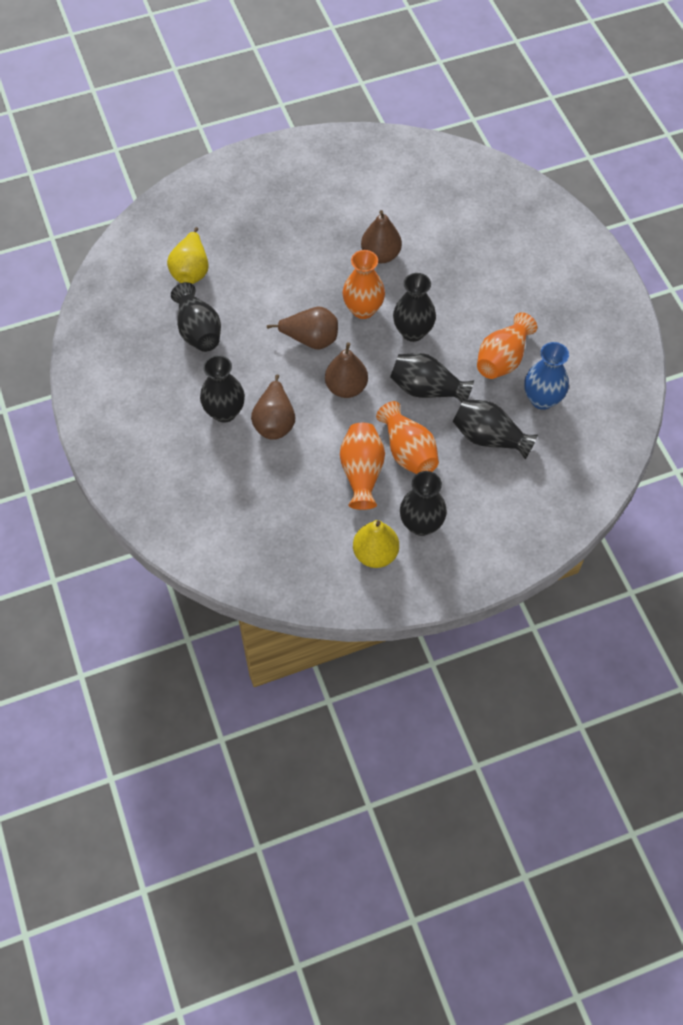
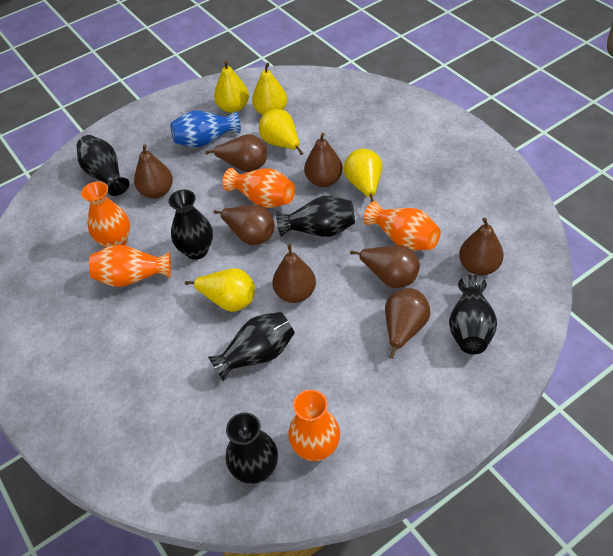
brown pear: [251,374,295,440] [267,307,338,350] [325,342,368,398] [361,210,402,263] = 4 -> [134,144,173,199] [205,134,267,172] [214,205,275,245] [272,244,316,303] [304,133,343,187] [350,245,420,288] [385,288,430,359] [459,218,504,275] = 8
orange vase: [340,423,385,510] [342,250,385,319] [376,401,439,474] [477,312,537,379] = 4 -> [81,182,130,248] [89,245,171,287] [223,168,295,208] [288,390,340,461] [364,201,441,251] = 5
yellow pear: [167,227,209,284] [353,520,399,568] = 2 -> [185,268,255,312] [214,60,249,113] [252,62,287,115] [259,109,303,155] [344,149,382,202] = 5

